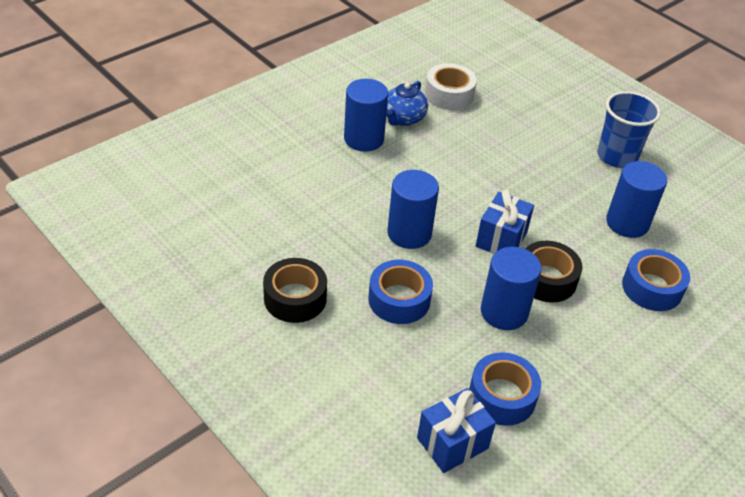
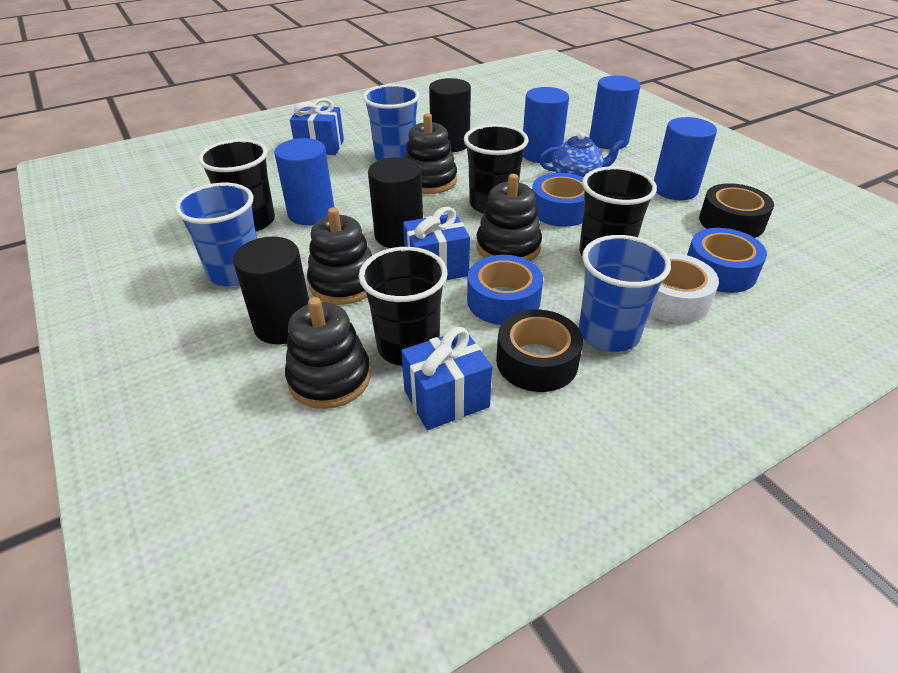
black cup: none = 0 -> [198,139,275,231] [359,247,447,366] [464,124,528,214] [579,166,657,255] = 4
black cylinder: none = 0 -> [233,237,309,344] [368,157,423,248] [429,78,471,152] = 3
black stacking toy: none = 0 -> [285,297,371,409] [307,207,372,305] [404,113,457,194] [476,174,542,261] = 4
blue cup: [597,91,661,168] = 1 -> [175,183,257,286] [363,84,420,161] [579,235,671,352] = 3
blue gift: [417,388,496,473] [476,190,534,254] = 2 -> [290,98,344,155] [401,327,492,430] [403,207,470,281] = 3

